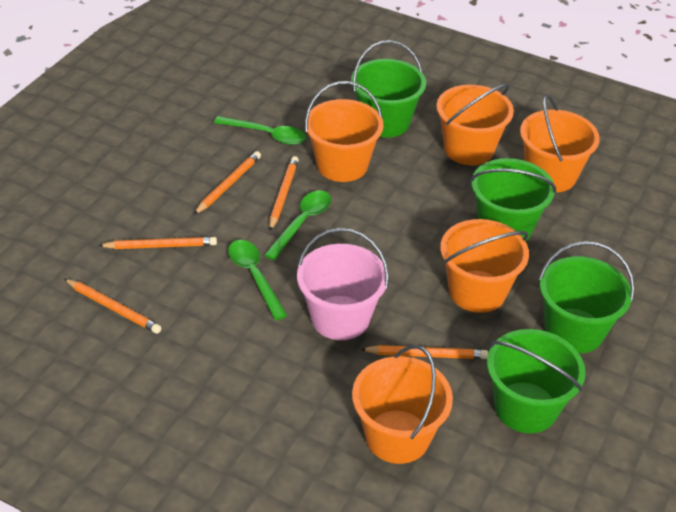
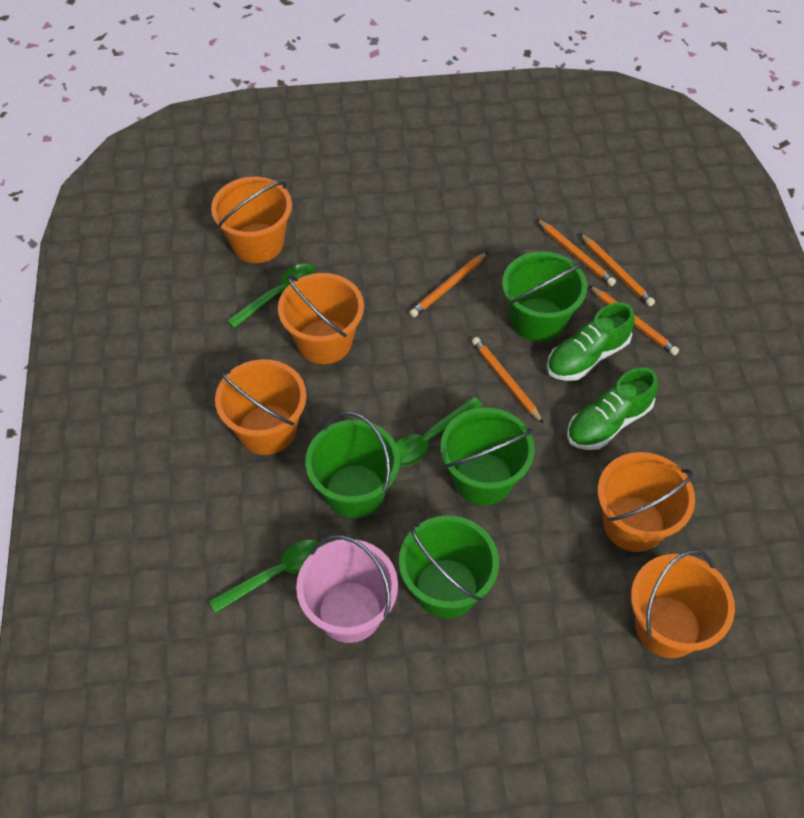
green shoe: none = 0 -> [547,302,635,381] [567,367,658,450] = 2

